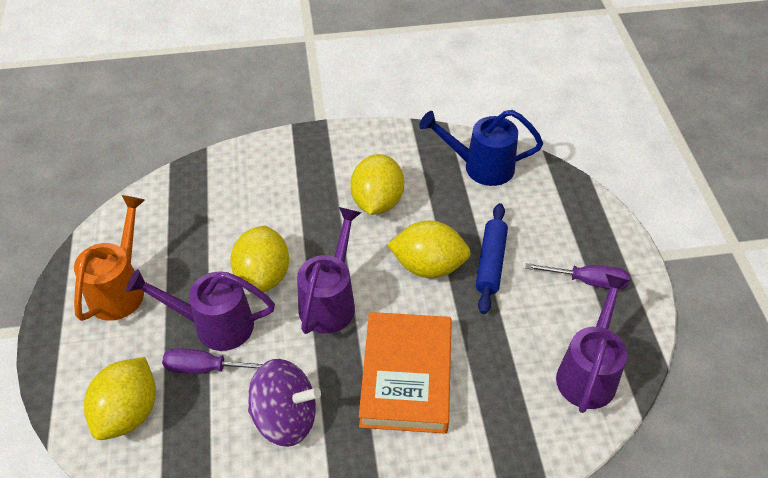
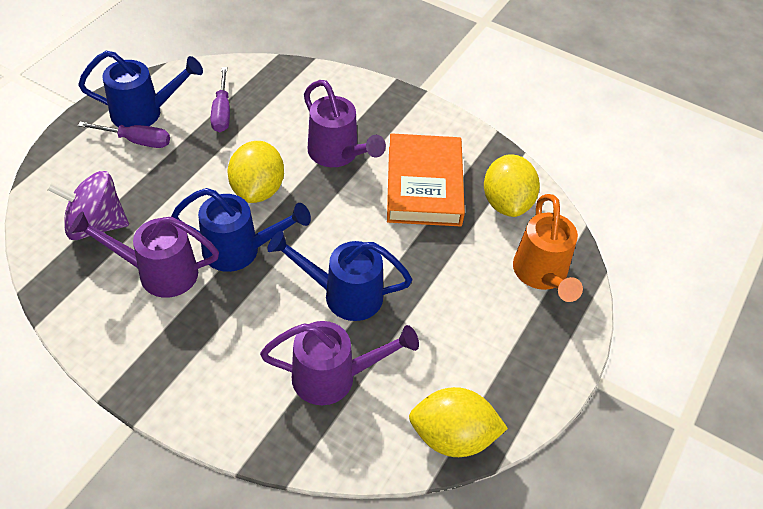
blue rolling pin: [476,203,508,314] = 1 -> none = 0
blue watering can: [419,110,543,186] = 1 -> [78,51,203,127] [171,188,311,272] [267,231,412,321] = 3
yellow lemon: [84,357,156,440] [230,226,289,294] [350,154,404,215] [387,220,471,278] = 4 -> [228,141,284,203] [409,387,508,457] [484,154,540,217] = 3

